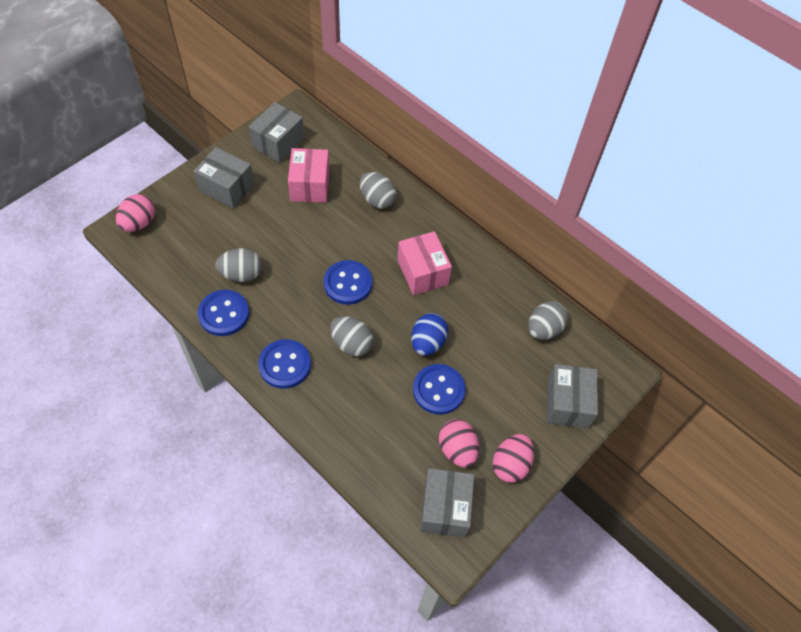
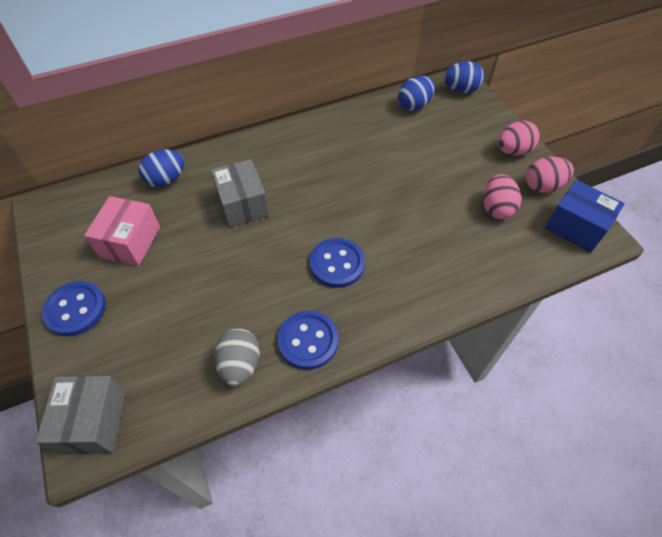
blue box: none = 0 -> [545,180,625,253] = 1
blue button: [198,290,249,336] [258,339,311,389] [324,260,372,305] [413,364,465,415] = 4 -> [42,281,106,336] [277,311,338,370] [310,238,365,288] = 3
blue egg: [411,313,448,356] = 1 -> [139,149,184,187] [398,76,435,111] [444,61,484,93] = 3
grey box: [193,147,254,209] [249,102,305,163] [420,468,474,537] [546,364,598,429] = 4 -> [36,376,126,454] [211,159,269,228] = 2
grey egg: [215,248,262,282] [330,316,373,357] [360,172,396,209] [528,301,568,340] = 4 -> [214,328,260,386] = 1
pink box: [288,148,330,203] [397,231,452,295] = 2 -> [84,196,160,266] = 1

